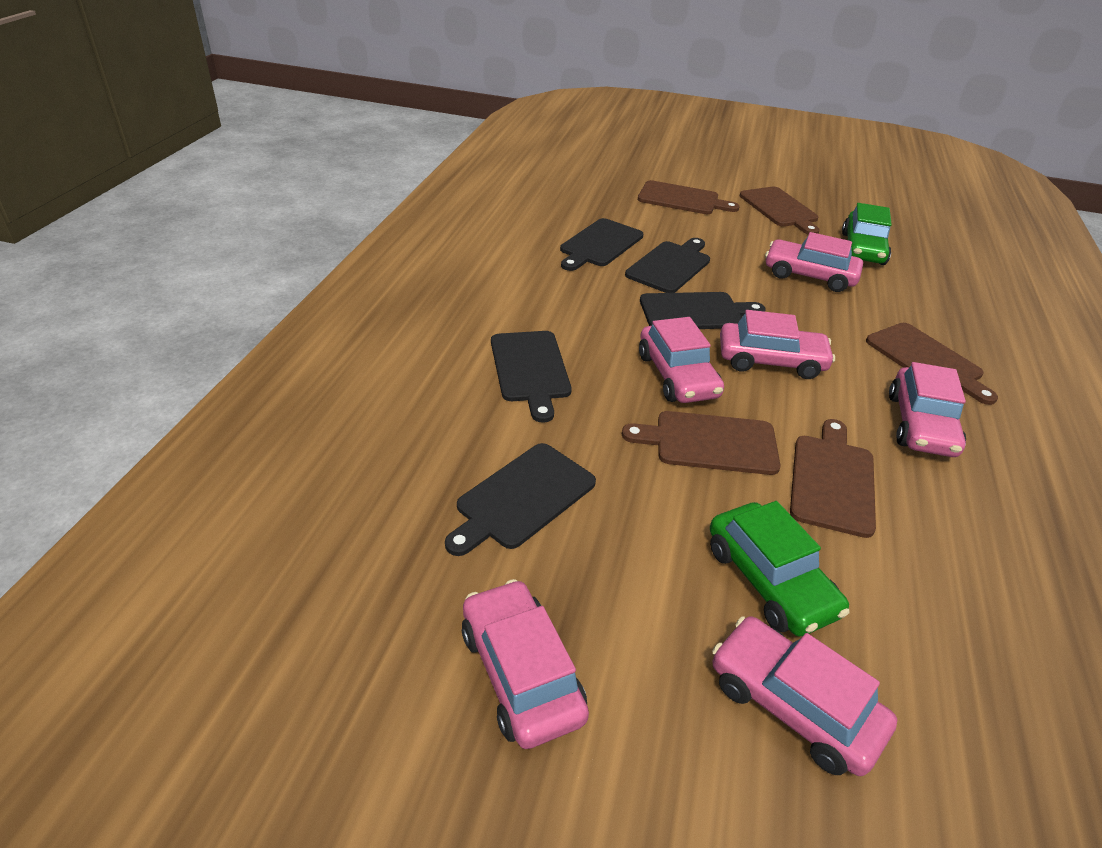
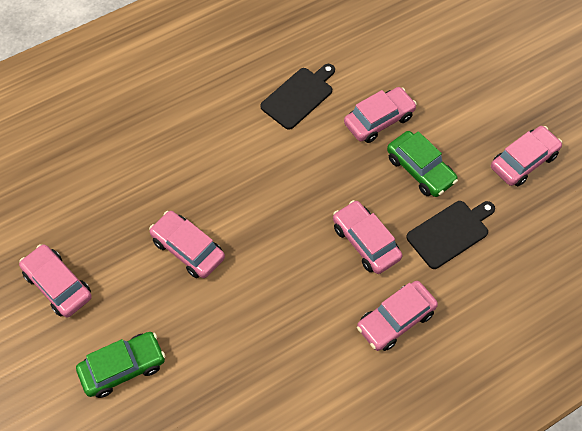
black cutting board: [445,443,596,556] [491,331,572,422] [560,218,643,271] [625,238,710,293] [640,292,766,329] = 5 -> [260,64,335,130] [406,201,495,269] = 2
brown cutting board: [622,411,781,475] [638,180,740,214] [740,187,820,235] [790,419,876,538] [866,323,998,405] = 5 -> none = 0

